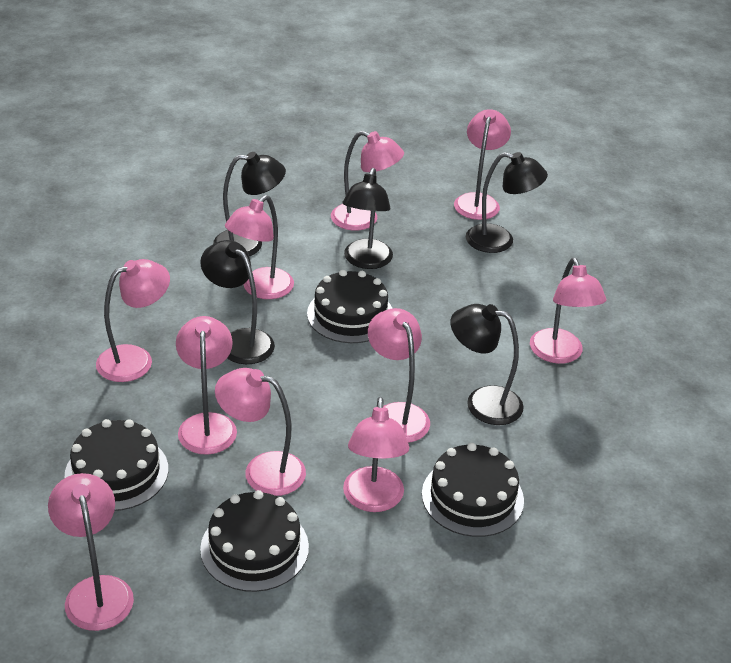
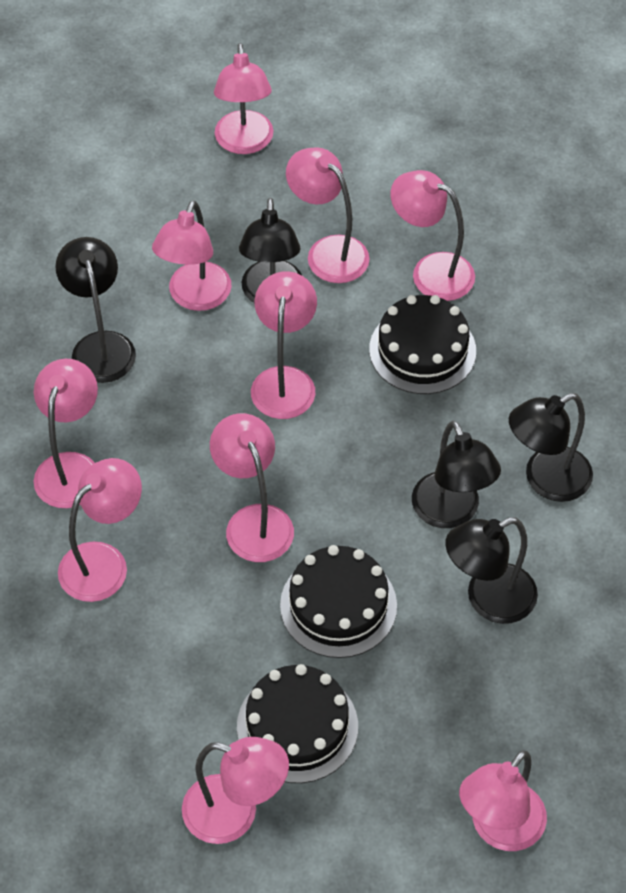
black cake: [64,419,168,511] [200,490,309,592] [307,270,393,343] [422,443,524,537] = 4 -> [237,664,358,783] [280,545,397,658] [369,295,476,394] = 3

